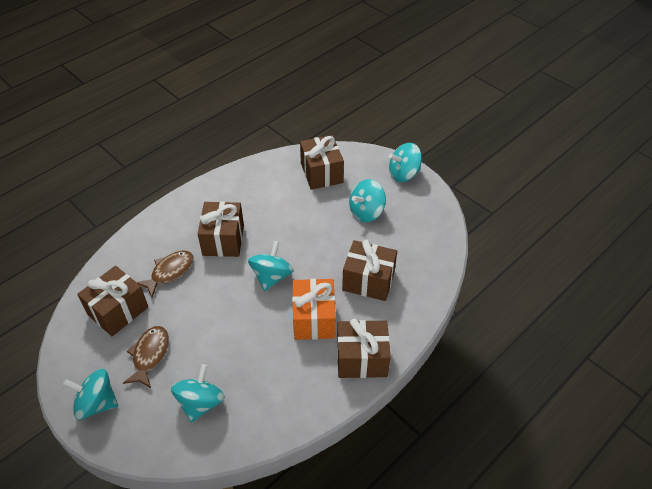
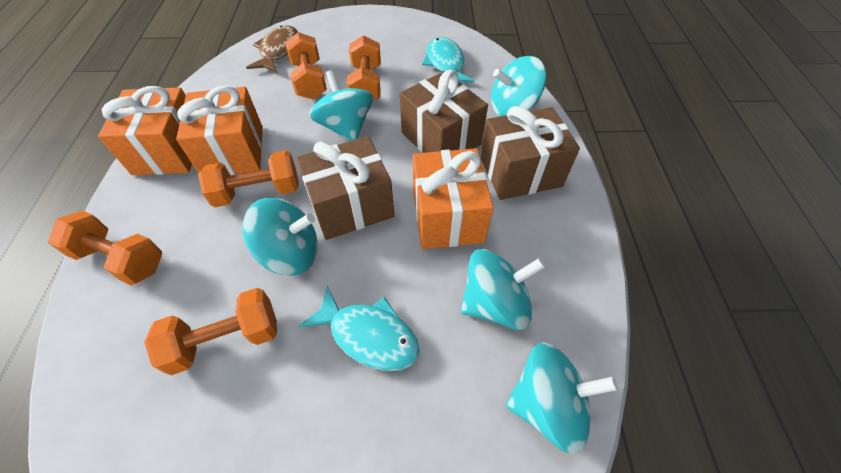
brown fish: [123,326,169,388] [136,251,194,297] = 2 -> [246,25,298,73] = 1
brown gift: [77,266,148,336] [198,201,244,257] [300,135,344,190] [337,319,391,378] [342,240,397,301] = 5 -> [296,136,394,240] [400,70,488,153] [480,106,580,200] = 3
orange dumbbell: none = 0 -> [47,210,162,285] [144,288,277,375] [198,150,299,207] [285,32,327,100] [347,35,381,101] = 5
orange gift: [292,279,336,340] = 1 -> [98,86,192,175] [176,86,263,175] [413,148,494,249] = 3
turquoise fish: none = 0 -> [299,286,420,371] [422,37,474,83] = 2

